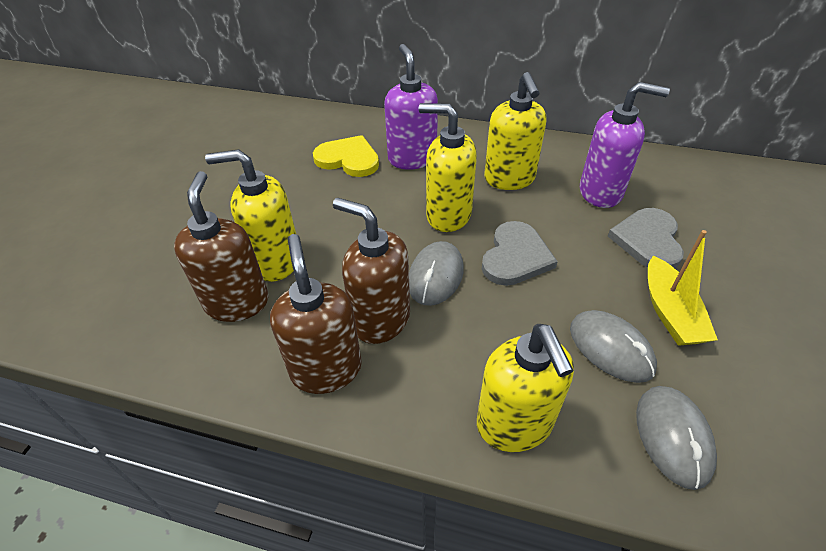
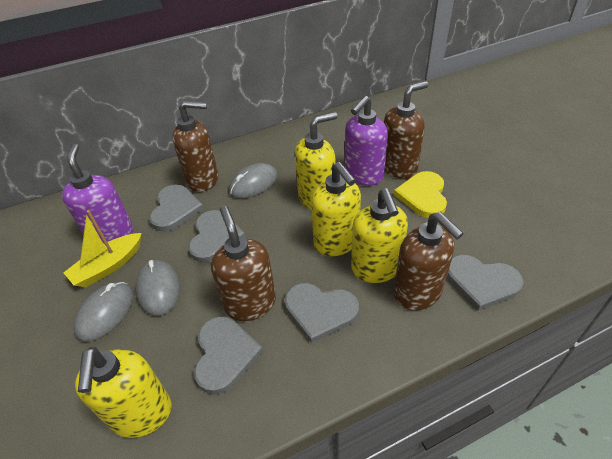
brown soap dispenser: [174,171,269,322] [270,234,362,394] [333,198,410,344] = 3 -> [172,101,218,192] [211,206,276,321] [384,81,428,179] [394,212,464,310] = 4
grey heart: [482,221,558,286] [608,208,684,269] = 2 -> [149,184,204,232] [189,210,246,263] [194,316,263,394] [285,283,359,343] [447,255,524,311] = 5

